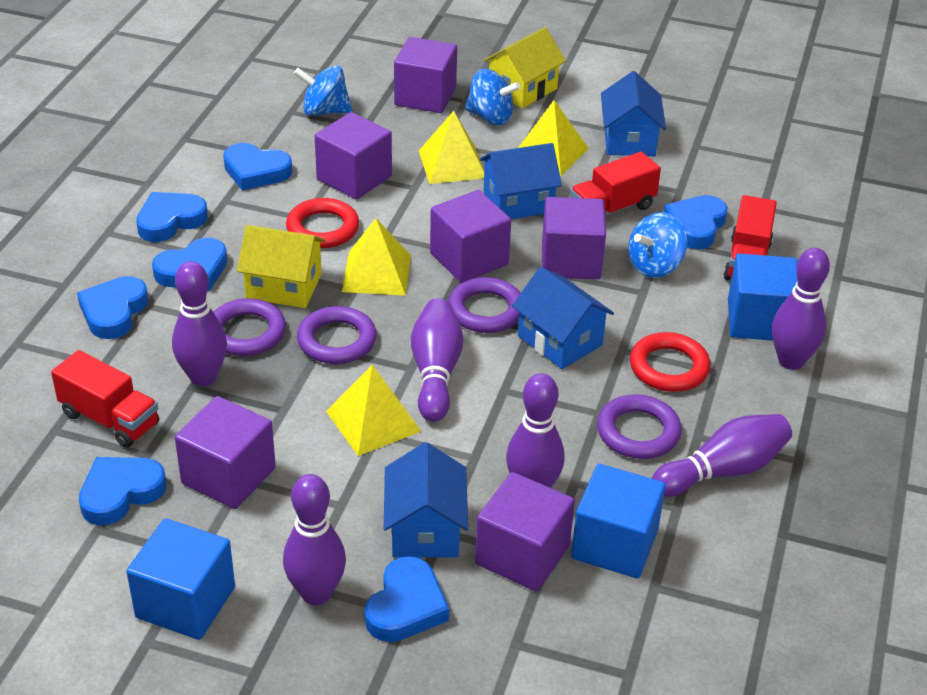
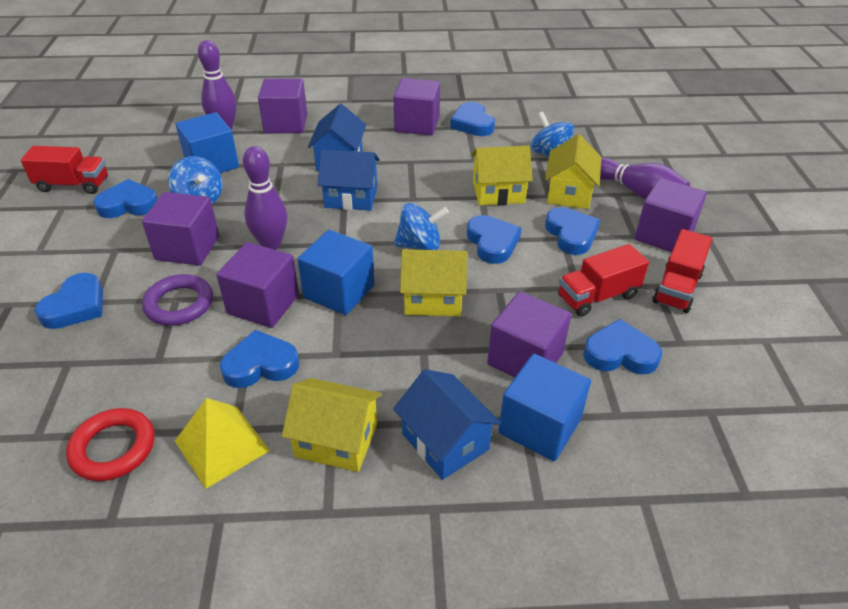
blue house: [384,442,468,558] [480,143,562,219] [512,267,614,369] [601,71,666,156] = 4 -> [308,104,366,171] [318,150,380,211] [393,369,501,480] = 3
purple bowling pin: [172,261,227,386] [283,474,346,605] [411,298,463,422] [506,373,565,488] [652,414,792,497] [772,248,830,370] = 6 -> [198,40,237,130] [243,146,287,249] [600,158,690,200] = 3
purple ring: [213,298,286,356] [297,306,377,364] [448,277,521,333] [597,394,682,459] = 4 -> [142,274,213,326] = 1
red ring: [286,198,359,248] [630,332,710,392] = 2 -> [66,408,154,481] = 1
yellow house: [237,225,326,308] [483,27,566,109] = 2 -> [282,378,382,472] [400,249,467,316] [471,146,533,206] [545,134,602,209] = 4
yellow pyramid: [326,365,421,456] [342,218,411,296] [419,111,484,184] [518,100,589,176] = 4 -> [175,398,270,489] = 1

